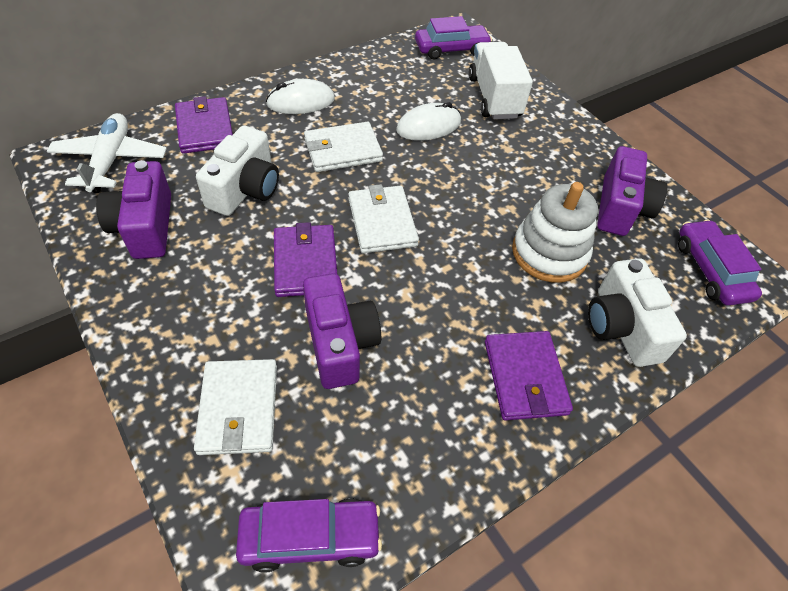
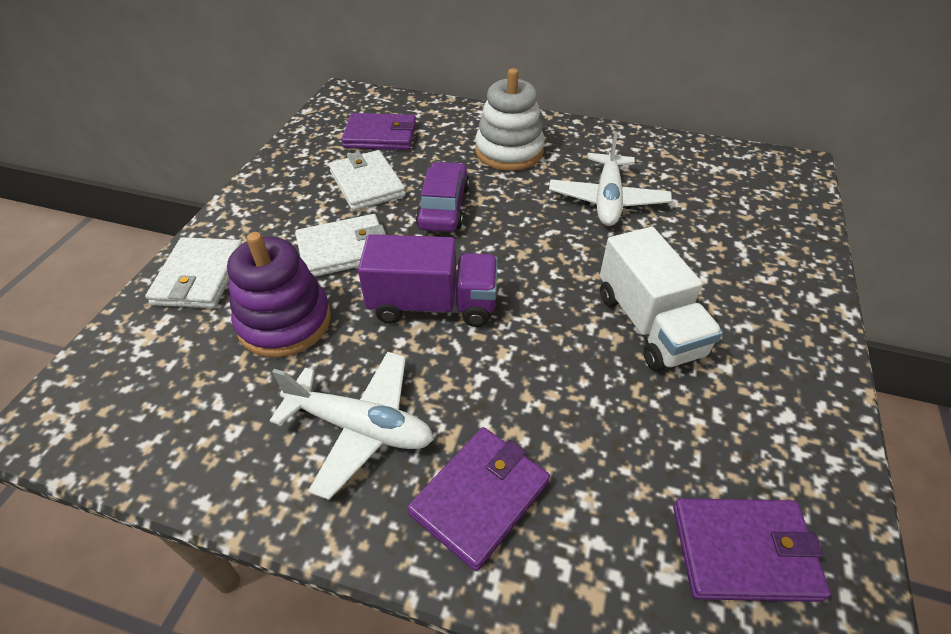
purple camera: [96,160,171,259] [303,273,381,389] [597,146,668,236] = 3 -> none = 0
purple car: [236,498,382,573] [415,16,492,59] [678,220,762,306] = 3 -> [416,162,469,232] = 1
purple stacking toy: none = 0 -> [227,232,331,357] = 1
purple truck: none = 0 -> [358,234,498,327] = 1
white camera: [196,125,279,216] [588,258,687,367] = 2 -> none = 0
white mouse: [266,79,335,114] [396,102,461,141] = 2 -> none = 0
white plane: [47,113,167,193] = 1 -> [270,352,434,500] [549,132,672,226] = 2

